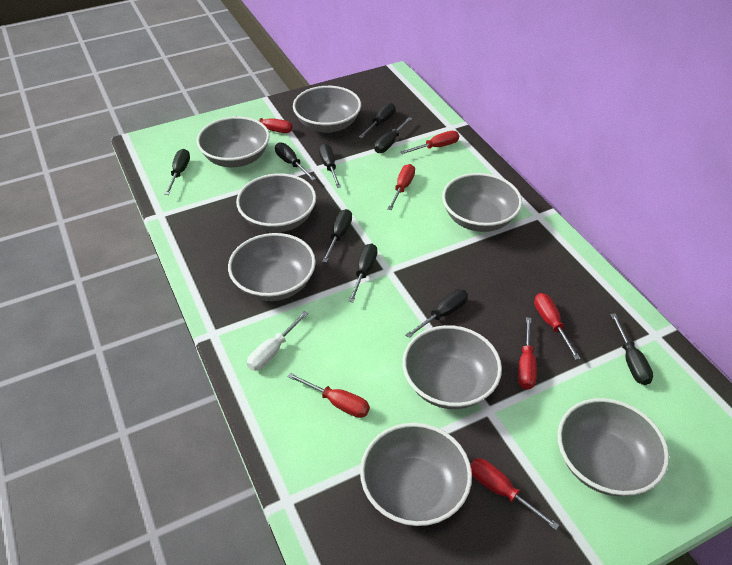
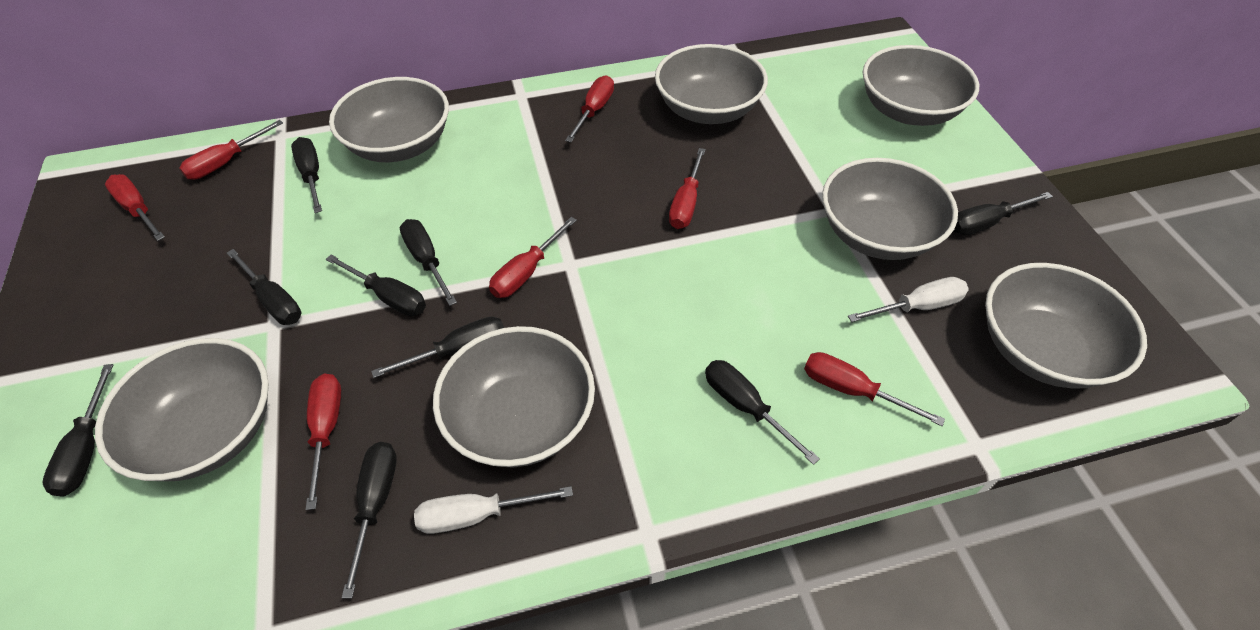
grey bowl: [197,116,270,167] [228,233,316,301] [236,173,316,232] [293,86,361,133] [360,423,472,526] [402,325,502,409] [442,173,522,232] [557,398,669,496] = 8 -> [95,338,269,481] [329,77,449,162] [433,326,595,468] [655,44,768,124] [822,158,958,260] [863,45,979,126] [985,263,1147,389] = 7
white screwdriver: [247,311,309,371] = 1 -> [414,486,573,534] [848,277,969,322] = 2

